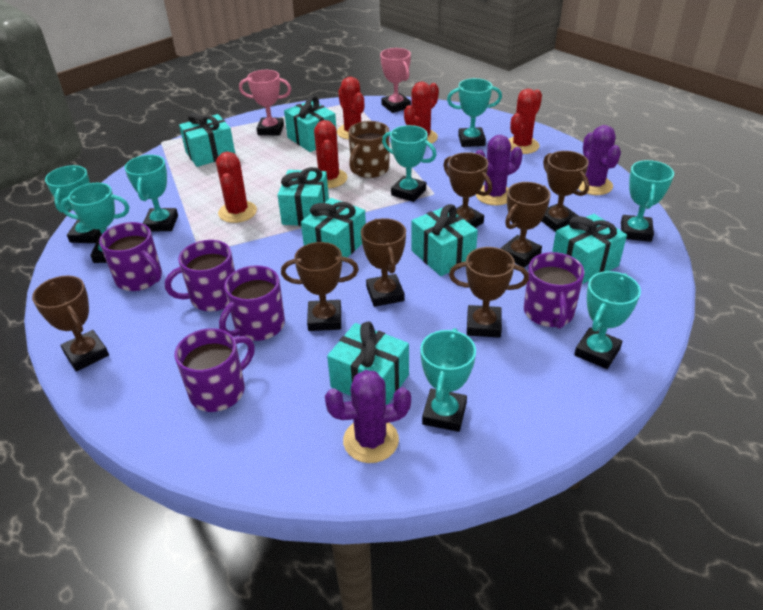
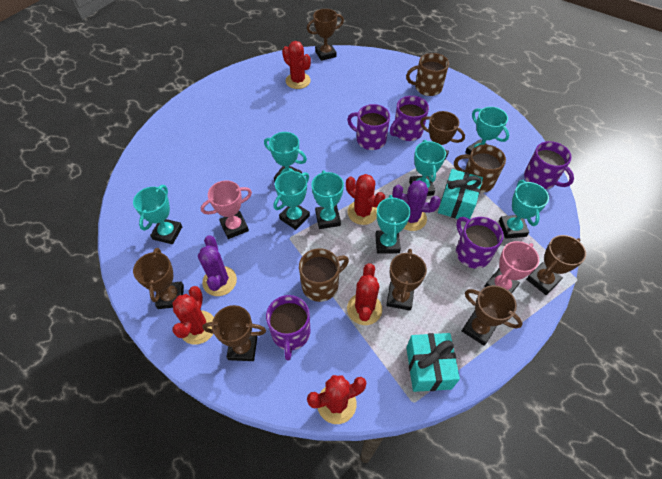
brown mug: [348,121,389,178] = 1 -> [299,248,349,302] [406,53,449,96] [454,145,506,193] = 3
purple cactus: [325,370,411,463] [476,135,523,205] [578,125,621,195] = 3 -> [198,235,237,296] [393,180,441,231] = 2
turquoise gift: [179,113,236,167] [278,167,329,226] [284,96,337,152] [301,198,366,262] [327,322,409,405] [411,204,478,276] [552,214,627,284] = 7 -> [406,333,460,392] [438,169,483,219] = 2

